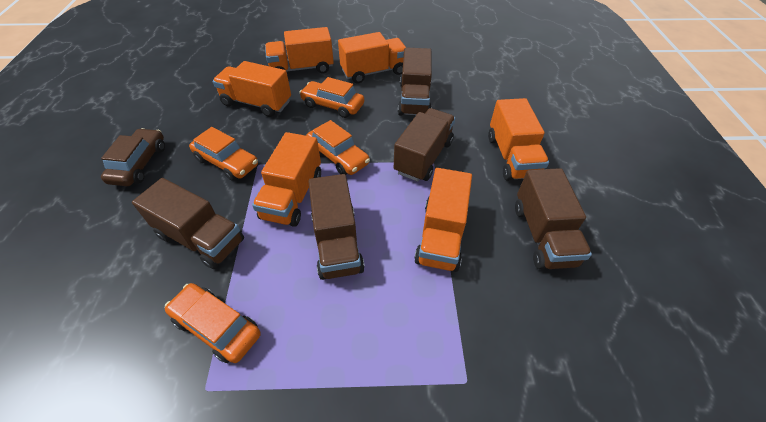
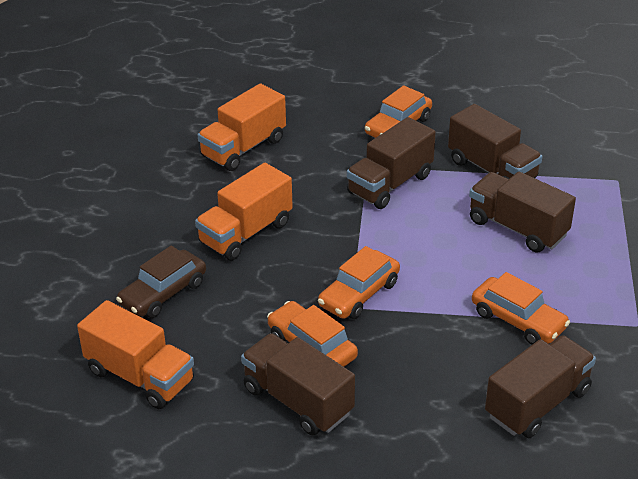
orange truck: [213,61,291,117] [252,132,321,227] [265,27,334,74] [338,32,406,83] [414,168,472,272] [488,98,549,181] = 6 -> [77,300,194,409] [195,163,293,260] [198,83,286,171] = 3

